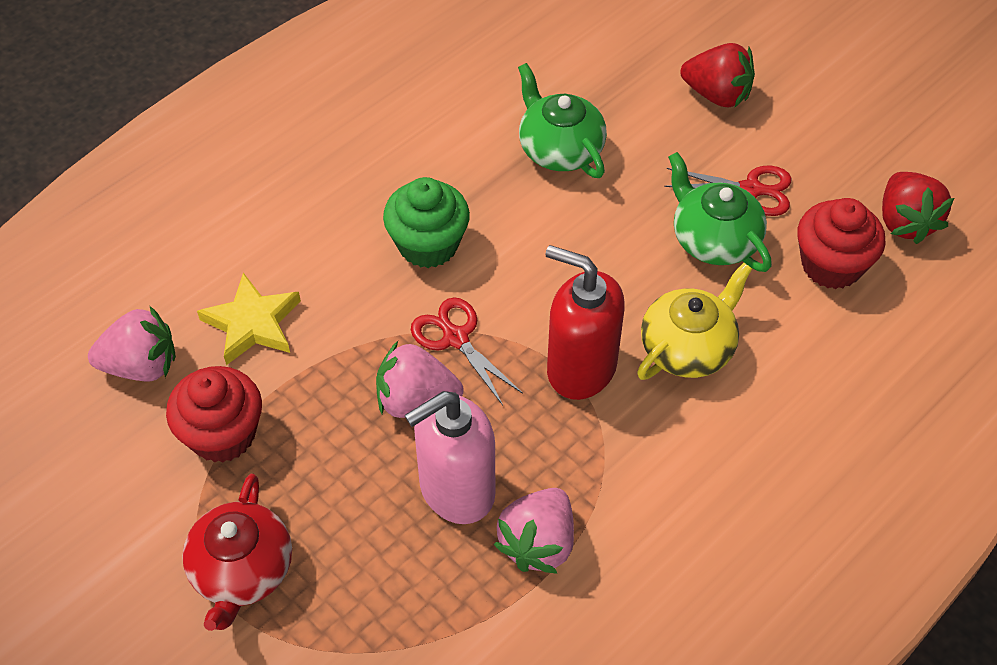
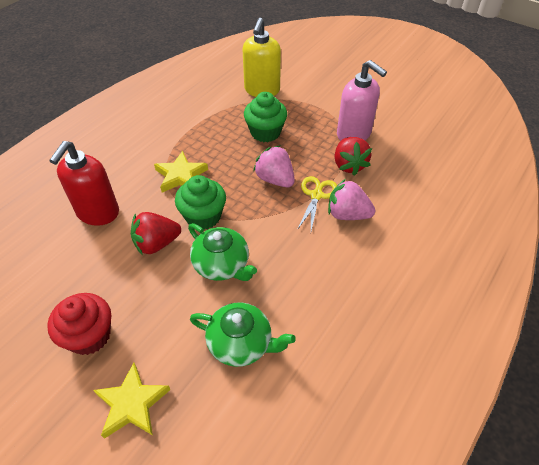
green cupcake: [383,177,470,268] = 1 -> [175,175,226,229] [244,92,287,142] = 2
pink strawberry: [88,305,176,381] [376,341,464,418] [494,488,574,574] = 3 -> [253,145,295,187] [328,179,375,220] = 2
red cupcake: [166,366,262,463] [797,198,885,289] = 2 -> [47,293,111,355] = 1
red scissors: [411,297,523,405] [664,166,792,216] = 2 -> none = 0
red teapot: [182,474,292,631] = 1 -> none = 0
yellow scissors: none = 0 -> [297,176,337,231] = 1
yellow soap dispenser: none = 0 -> [243,18,281,97] = 1
yellow star: [197,273,301,365] = 1 -> [93,363,170,439] [154,151,208,193] = 2
yellow teapot: [637,263,752,380] = 1 -> none = 0

